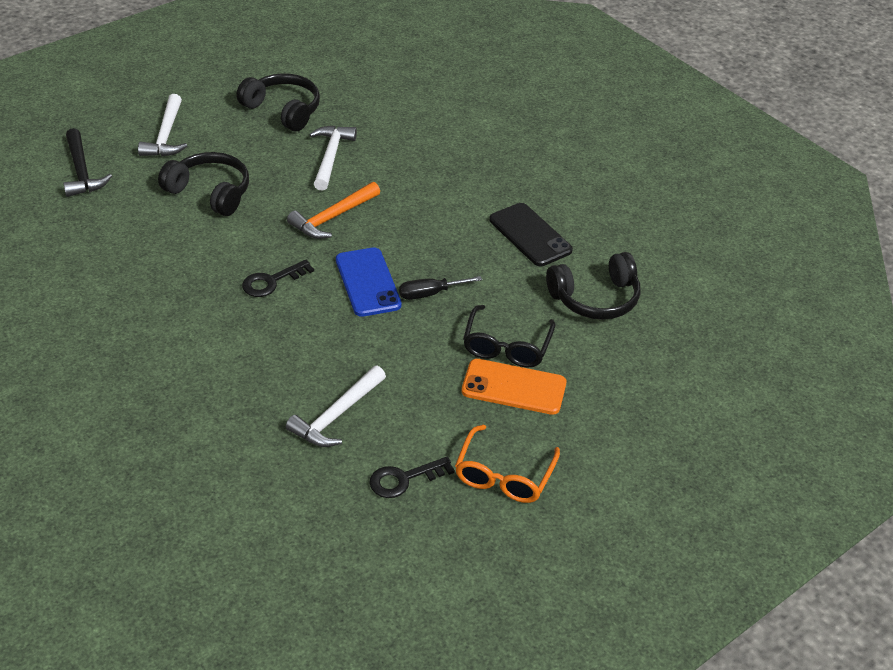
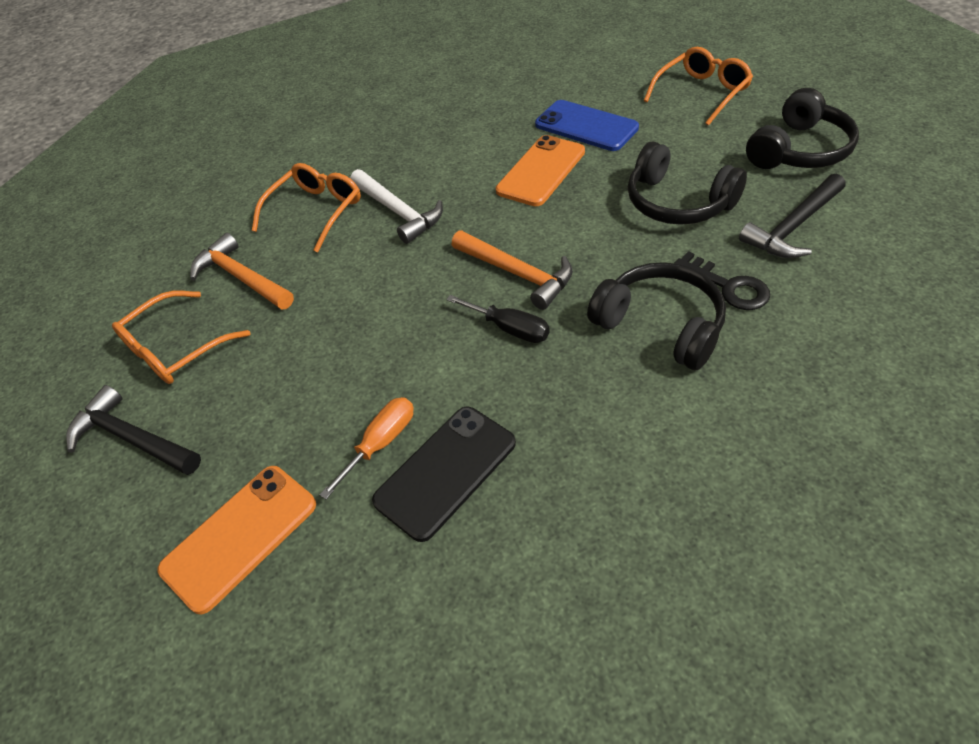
black glasses: [463,305,555,368] = 1 -> none = 0
black hammer: [63,128,112,197] = 1 -> [66,385,201,475] [739,174,845,258] = 2
black key: [242,259,314,297] [369,457,455,498] = 2 -> [674,251,770,310] = 1
orange glasses: [455,424,560,503] = 1 -> [112,290,250,384] [252,163,361,252] [644,47,753,126] = 3
orange hammer: [287,182,380,239] = 1 -> [190,233,294,310] [452,230,573,310] = 2
orange phone: [462,359,566,415] = 1 -> [158,466,316,614] [496,135,585,206] = 2
orange screwdriver: none = 0 -> [320,397,414,499] = 1
white hammer: [138,94,187,156] [286,366,386,447] [309,126,357,191] = 3 -> [350,169,443,244] = 1

